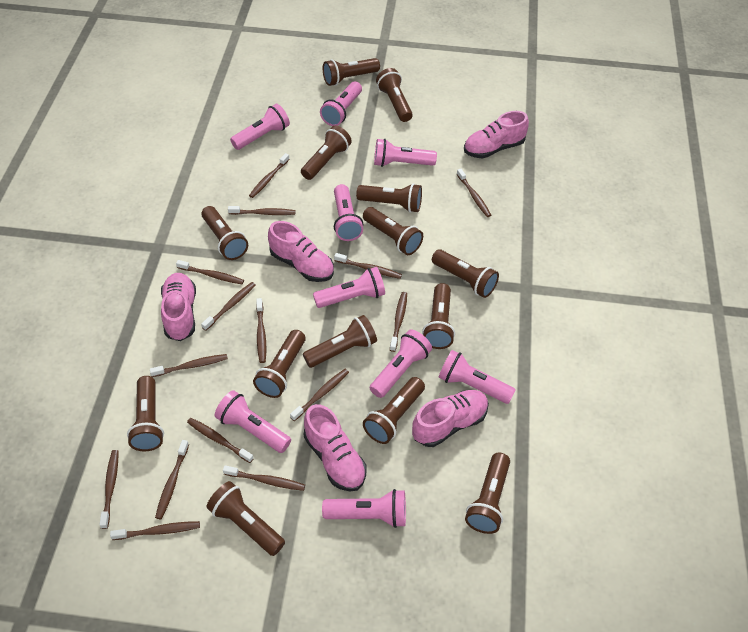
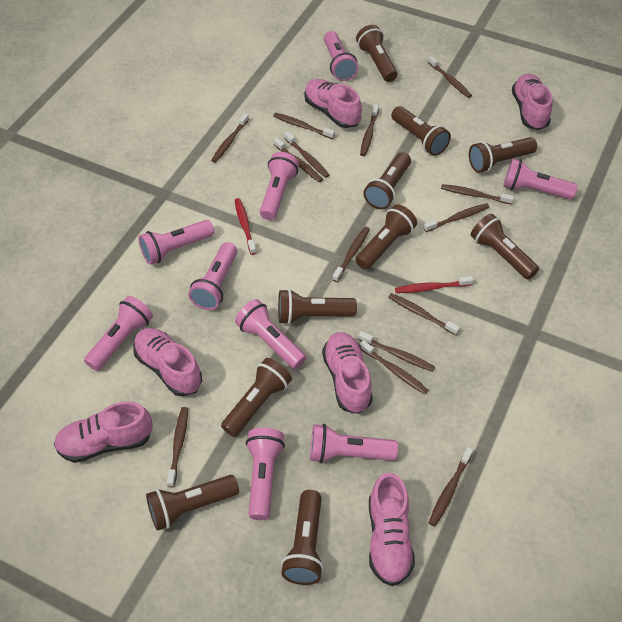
brown flashlight: [127,376,164,451] [201,206,248,260] [206,481,285,556] [253,330,306,398] [301,126,352,180] [303,315,377,368] [323,58,380,86] [356,183,422,213] [363,207,423,255] [363,377,425,444] [376,68,413,122] [422,283,455,349] [432,249,499,298] [465,453,510,534] = 14 -> [146,475,239,531] [221,358,292,437] [278,289,357,324] [281,490,324,585] [356,25,397,82] [356,204,417,270] [363,152,411,209] [391,106,451,156] [469,137,537,173] [471,214,539,280] = 10
brown toothbrush: [100,450,119,529] [110,521,200,540] [150,354,228,377] [155,440,189,519] [176,260,244,284] [187,418,254,463] [201,282,256,331] [223,465,305,491] [228,206,295,215] [249,153,289,198] [256,298,266,363] [290,369,349,421] [334,253,402,279] [390,292,407,352] [457,169,491,217] = 15 -> [167,407,188,487] [211,113,249,163] [273,113,335,139] [274,138,323,182] [284,131,330,178] [332,227,370,282] [358,331,435,372] [360,104,379,156] [360,340,428,394] [388,293,460,335] [424,203,489,232] [428,56,472,98] [429,447,473,527] [441,184,514,205] = 14
pink shoe: [161,273,196,341] [268,221,334,282] [304,404,367,492] [412,390,489,447] [464,111,529,159] = 5 -> [54,402,153,463] [133,328,202,396] [304,79,362,128] [322,332,373,414] [369,473,415,586] [512,74,553,130] = 6
red toothbrush: none = 0 -> [235,198,256,255] [395,276,473,293] = 2

